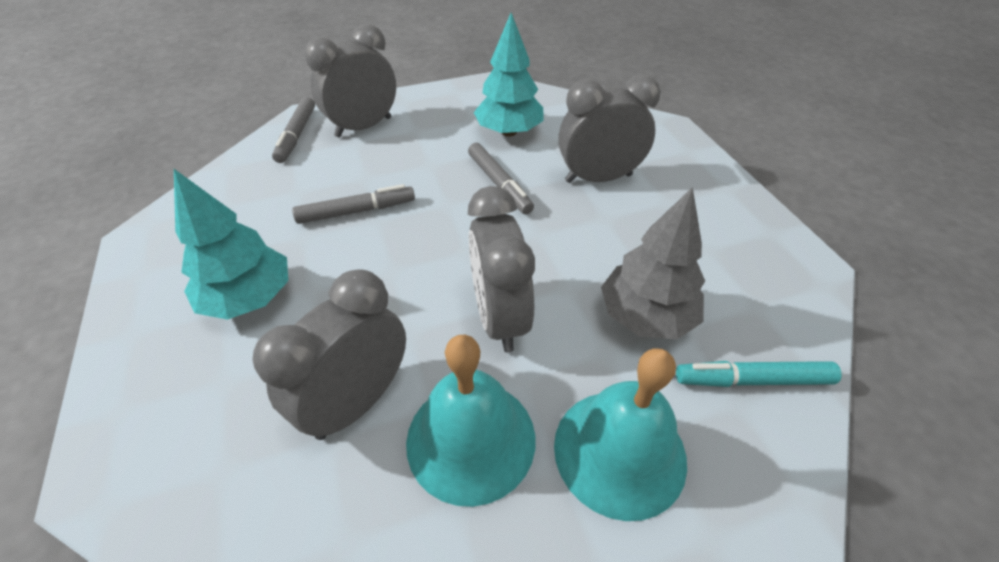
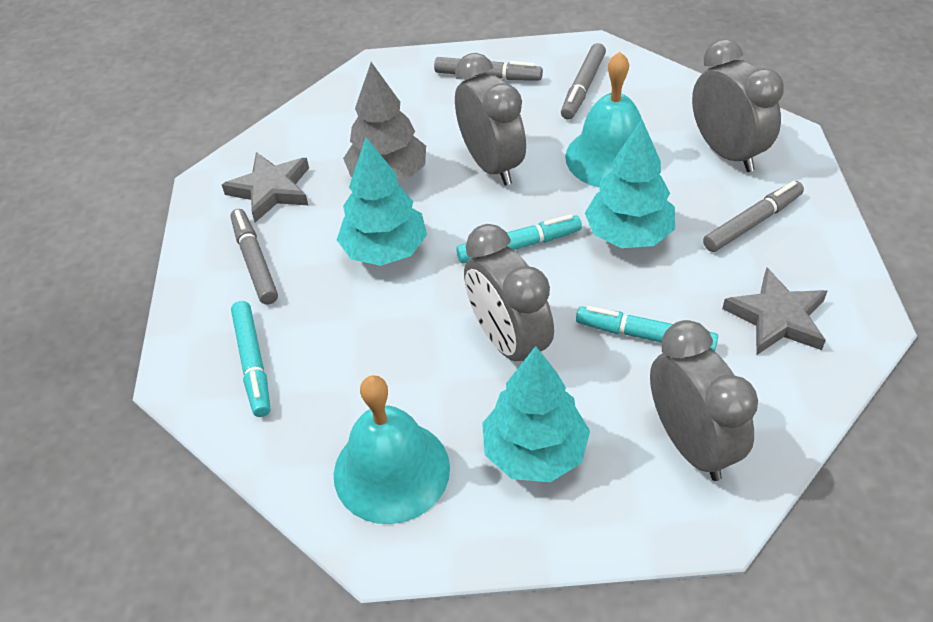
grey marker: [272,97,315,163] [292,184,415,224] [468,143,534,214] = 3 -> [230,209,278,305] [434,57,543,81] [561,43,606,119] [703,181,804,252] = 4
grey star: none = 0 -> [222,152,309,222] [722,268,827,355] = 2
turquoise marker: [676,361,842,387] = 1 -> [231,301,270,417] [456,214,582,263] [576,306,718,351] = 3
turquoise tree: [174,169,288,320] [473,13,544,137] = 2 -> [337,137,427,266] [482,346,590,482] [585,119,675,248] = 3

